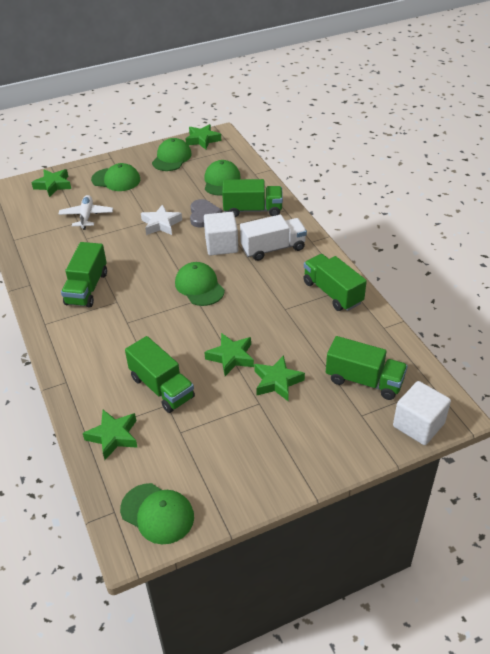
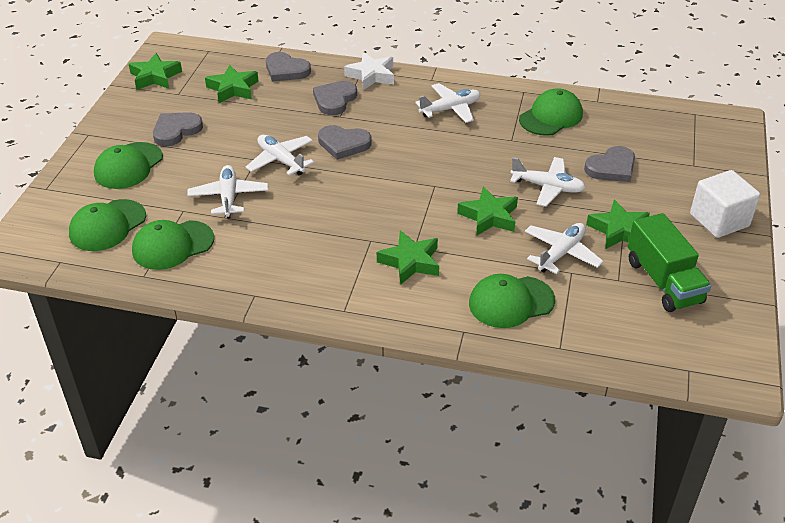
green truck: [61,242,107,308] [125,336,195,413] [222,179,283,217] [303,254,367,311] [326,336,408,400] = 5 -> [628,213,711,312] = 1
grey heart: [190,199,223,228] = 1 -> [153,112,203,146] [266,52,311,82] [313,81,357,115] [318,125,372,160] [584,146,635,182] = 5
white cube: [204,212,238,256] [393,381,451,445] = 2 -> [690,170,760,238] = 1
white plane: [59,195,113,230] = 1 -> [187,165,268,218] [246,135,314,176] [415,83,480,123] [510,157,586,207] [525,223,603,274] = 5
white truck: [240,215,307,261] = 1 -> none = 0

